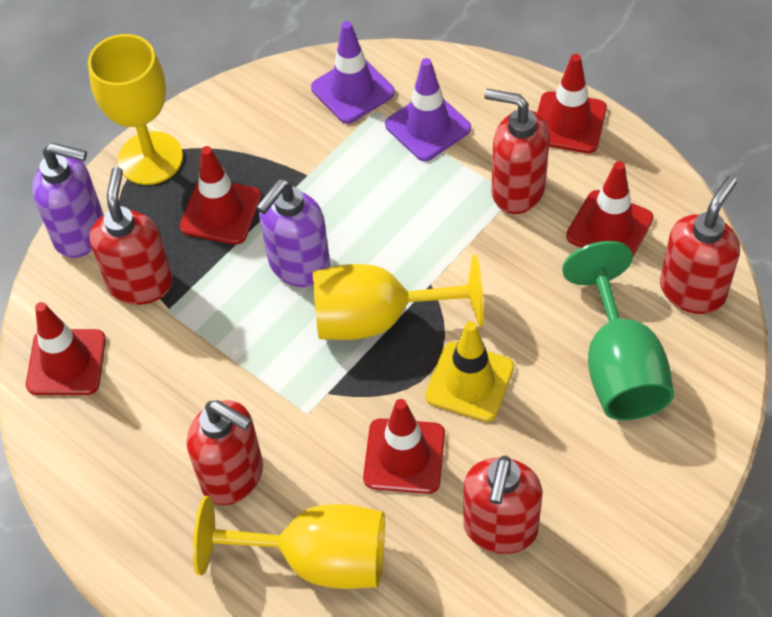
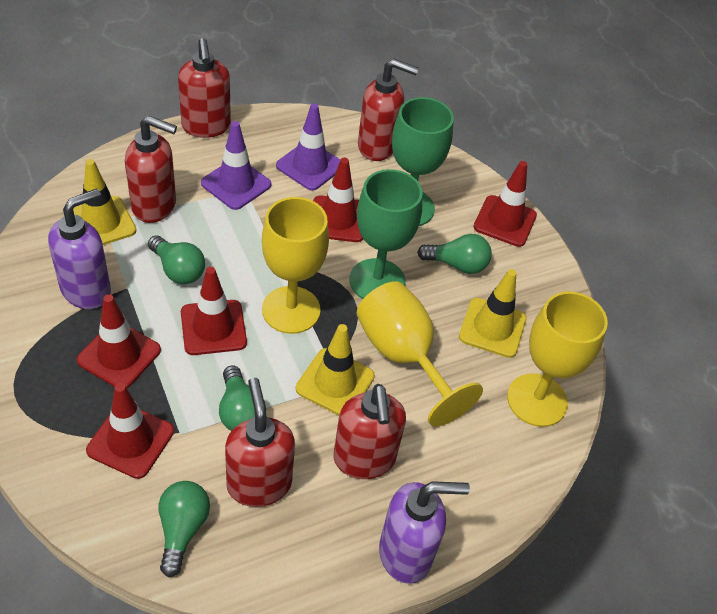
green goblet: [562,241,674,420] = 1 -> [350,169,423,299] [392,97,454,226] = 2
green light bulb: none = 0 -> [148,236,205,284] [159,481,210,577] [219,365,266,431] [417,234,492,274] = 4
yellow traffic cone: [425,321,514,422] = 1 -> [73,159,136,245] [296,324,375,415] [459,269,527,358] = 3

